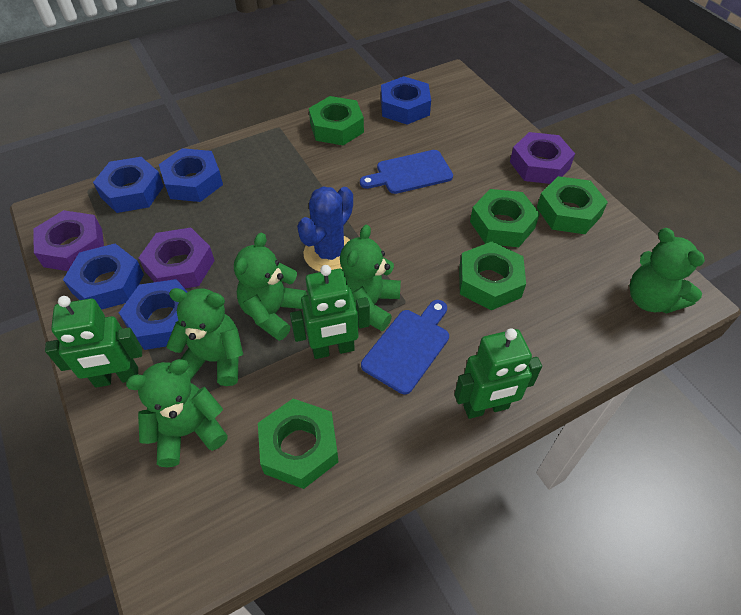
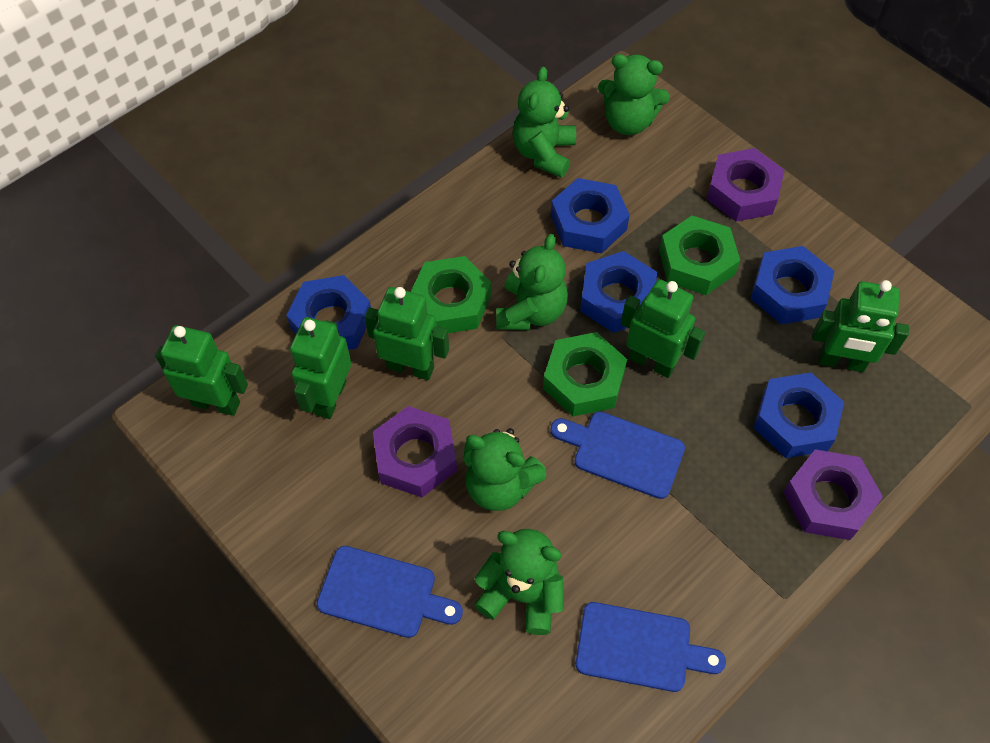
blue cactus: [297,186,353,272] = 1 -> none = 0
blue cutting board: [360,150,453,194] [361,300,449,394] = 2 -> [317,546,463,638] [550,412,685,499] [576,602,726,692] = 3
green nut: [258,398,339,489] [309,96,364,145] [459,242,526,310] [470,189,540,247] [537,176,608,234] = 5 -> [411,256,491,333] [543,332,627,416] [659,216,740,295] = 3
green robot: [45,296,142,388] [290,265,370,359] [454,328,542,419] = 3 -> [155,325,248,416] [290,317,351,419] [365,287,449,380] [621,279,705,378] [812,280,909,372] = 5

